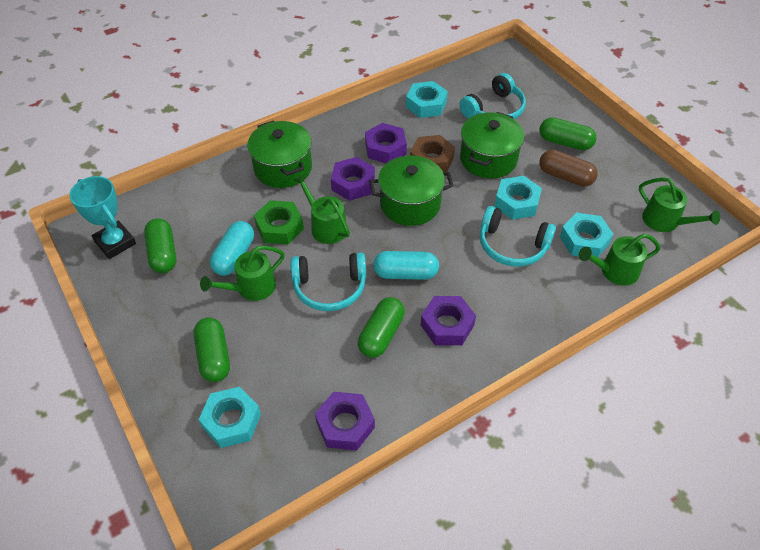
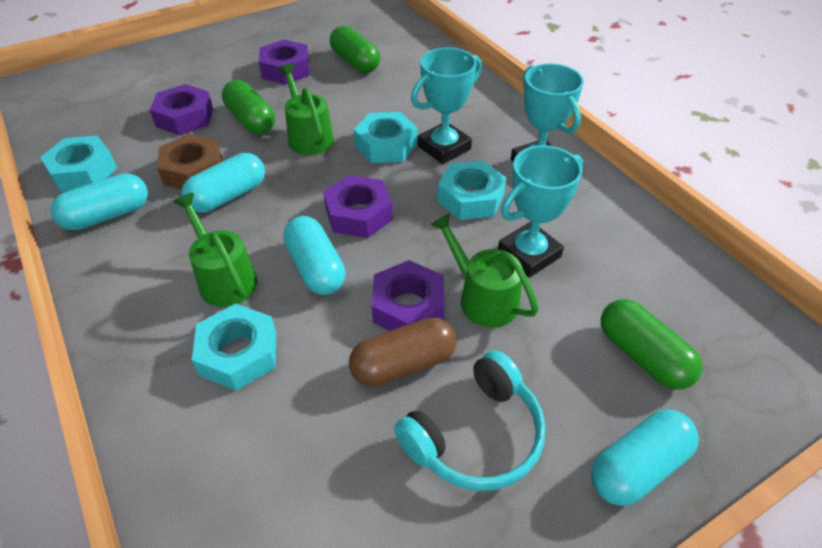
green capsule: [144,218,176,273] [193,317,230,382] [358,297,405,358] [539,117,596,150] = 4 -> [222,80,275,134] [330,26,380,73] [601,299,702,390] = 3
green nut: [254,200,304,245] = 1 -> none = 0
green pot: [247,120,312,188] [369,155,454,226] [460,112,524,179] = 3 -> none = 0
green watering can: [200,245,285,301] [294,174,350,244] [579,234,660,286] [639,177,720,232] = 4 -> [173,193,257,307] [278,64,334,155] [430,213,538,328] = 3
turquoise capsule: [210,221,254,276] [373,251,439,280] = 2 -> [51,173,148,230] [181,153,265,213] [283,216,346,295] [591,409,699,506] = 4
turquoise headphones: [291,252,366,311] [460,73,526,119] [480,206,556,267] = 3 -> [394,350,546,491] = 1
turquoise trophy: [69,176,136,259] = 1 -> [411,47,482,164] [498,145,583,277] [511,63,584,163] = 3

